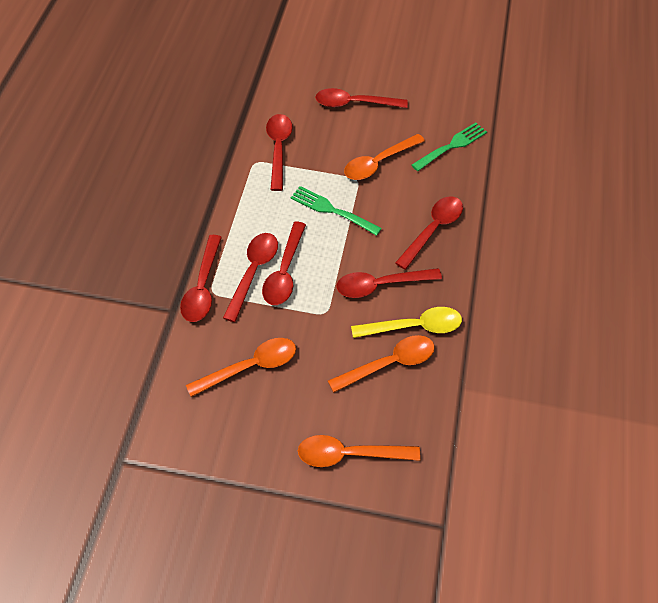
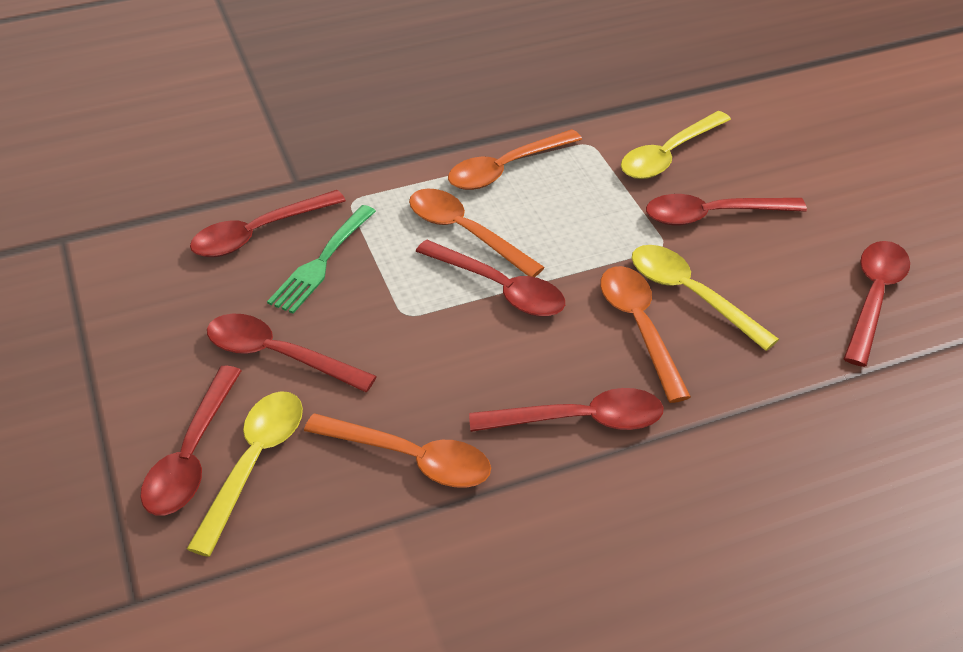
green fork: [291,186,382,236] [411,122,487,171] = 2 -> [267,205,376,314] = 1
yellow spoon: [351,307,462,338] = 1 -> [187,391,303,557] [621,111,731,179] [632,245,779,351] = 3

